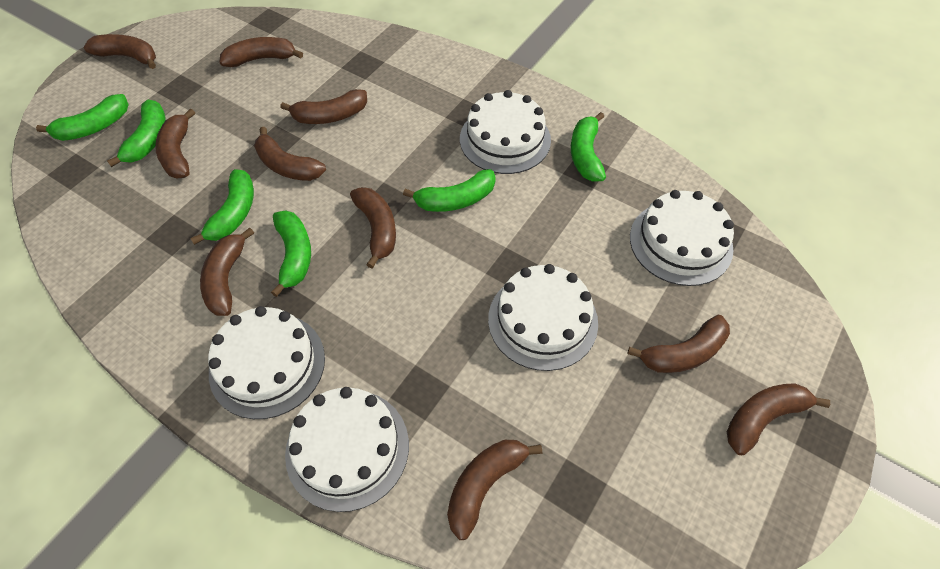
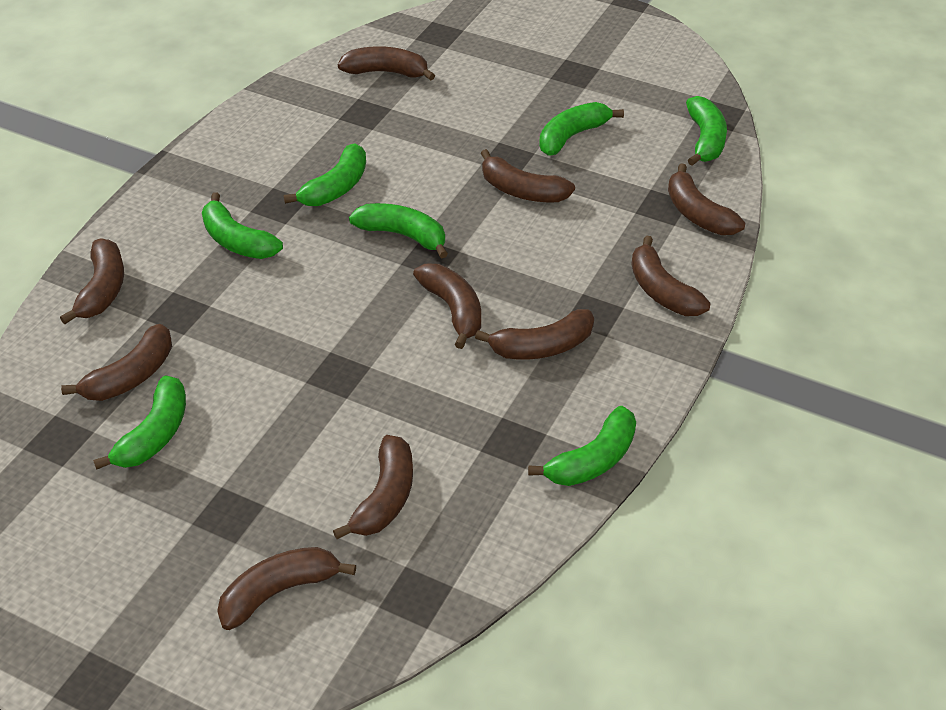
green banana: [36,94,129,141] [107,100,166,167] [190,169,254,245] [271,211,311,297] [403,169,496,212] [571,112,606,182] = 6 -> [93,375,186,470] [202,192,283,259] [284,144,366,206] [349,203,448,258] [528,406,636,486] [539,102,624,156] [686,96,727,166] = 7
white cake: [208,306,325,419] [285,387,409,512] [460,90,551,174] [488,264,598,371] [630,190,734,286] = 5 -> none = 0

